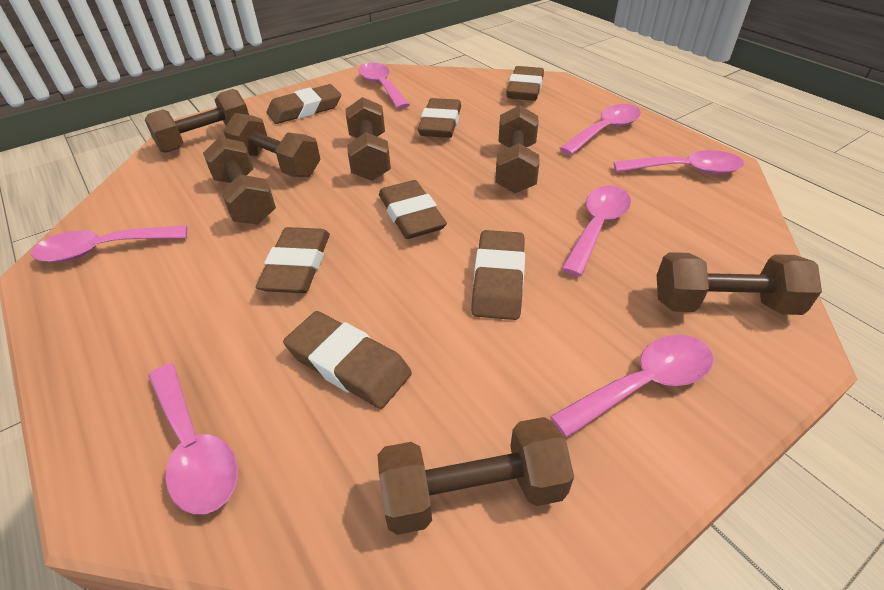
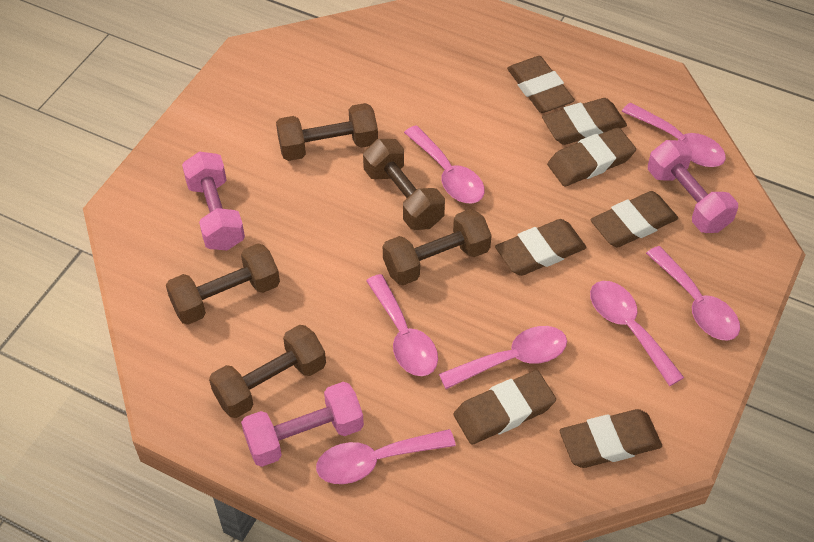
brown dumbbell: [145,89,249,153] [203,137,276,225] [223,113,321,177] [346,97,391,181] [378,417,574,535] [495,105,539,193] [656,252,822,315] = 7 -> [166,244,280,325] [209,325,326,418] [276,103,378,161] [363,139,445,230] [383,209,492,285] = 5
pink dumbbell: none = 0 -> [182,151,245,251] [241,382,364,467] [648,140,738,233] = 3

